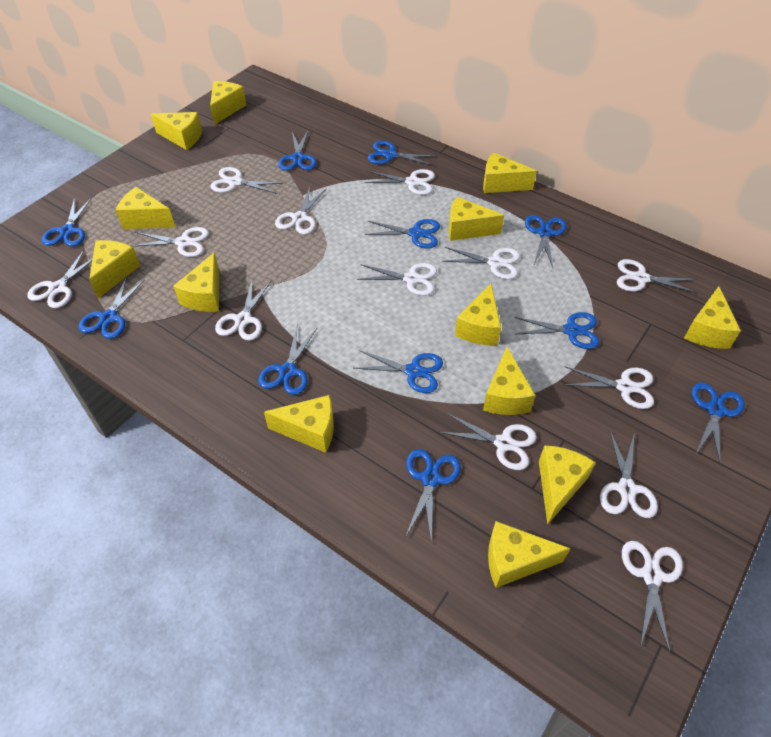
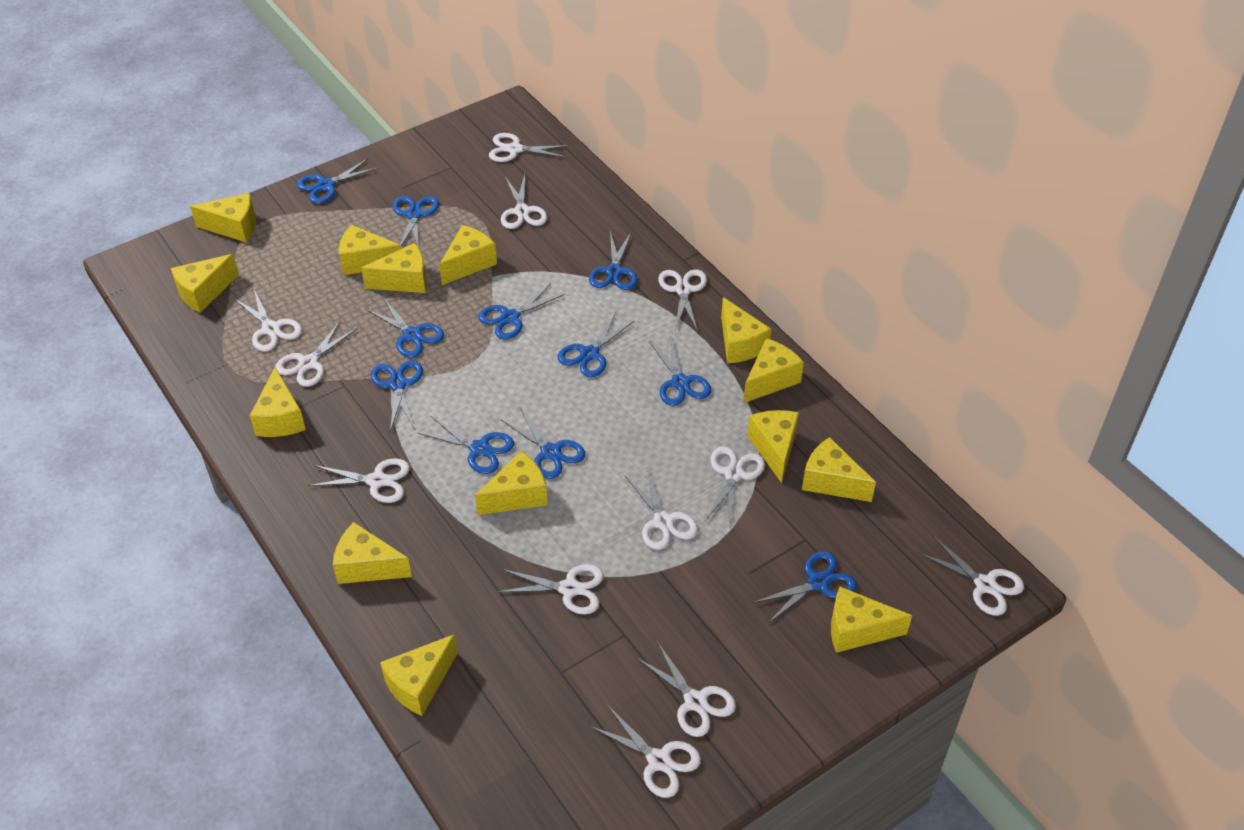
white scissors: [27,250,92,308] [132,227,209,257] [211,167,283,194] [215,278,271,341] [275,187,327,235] [357,263,437,296] [364,169,435,195] [439,413,537,470] [442,247,520,279] [564,367,654,409] [600,431,658,518] [617,259,698,293] [622,541,683,653] = 13 -> [234,290,302,352] [276,321,358,387] [308,458,410,503] [489,133,570,162] [498,564,604,614] [501,174,547,229] [589,705,701,798] [624,467,698,550] [636,642,736,737] [658,269,707,331] [705,446,765,524] [919,536,1024,616] = 12
yellow cheese: [89,240,140,298] [116,187,175,229] [151,112,202,150] [173,252,220,312] [210,81,246,125] [264,395,334,453] [449,197,504,241] [455,284,501,345] [483,153,537,193] [483,347,535,415] [488,521,571,588] [539,445,596,525] [684,286,741,349] = 13 -> [171,254,239,313] [190,193,256,243] [250,367,306,437] [333,522,412,584] [339,225,401,275] [361,243,427,293] [380,634,458,716] [439,225,497,285] [475,451,548,515] [721,297,771,363] [743,338,804,403] [747,410,799,483] [802,437,876,502] [831,587,912,653] = 14

